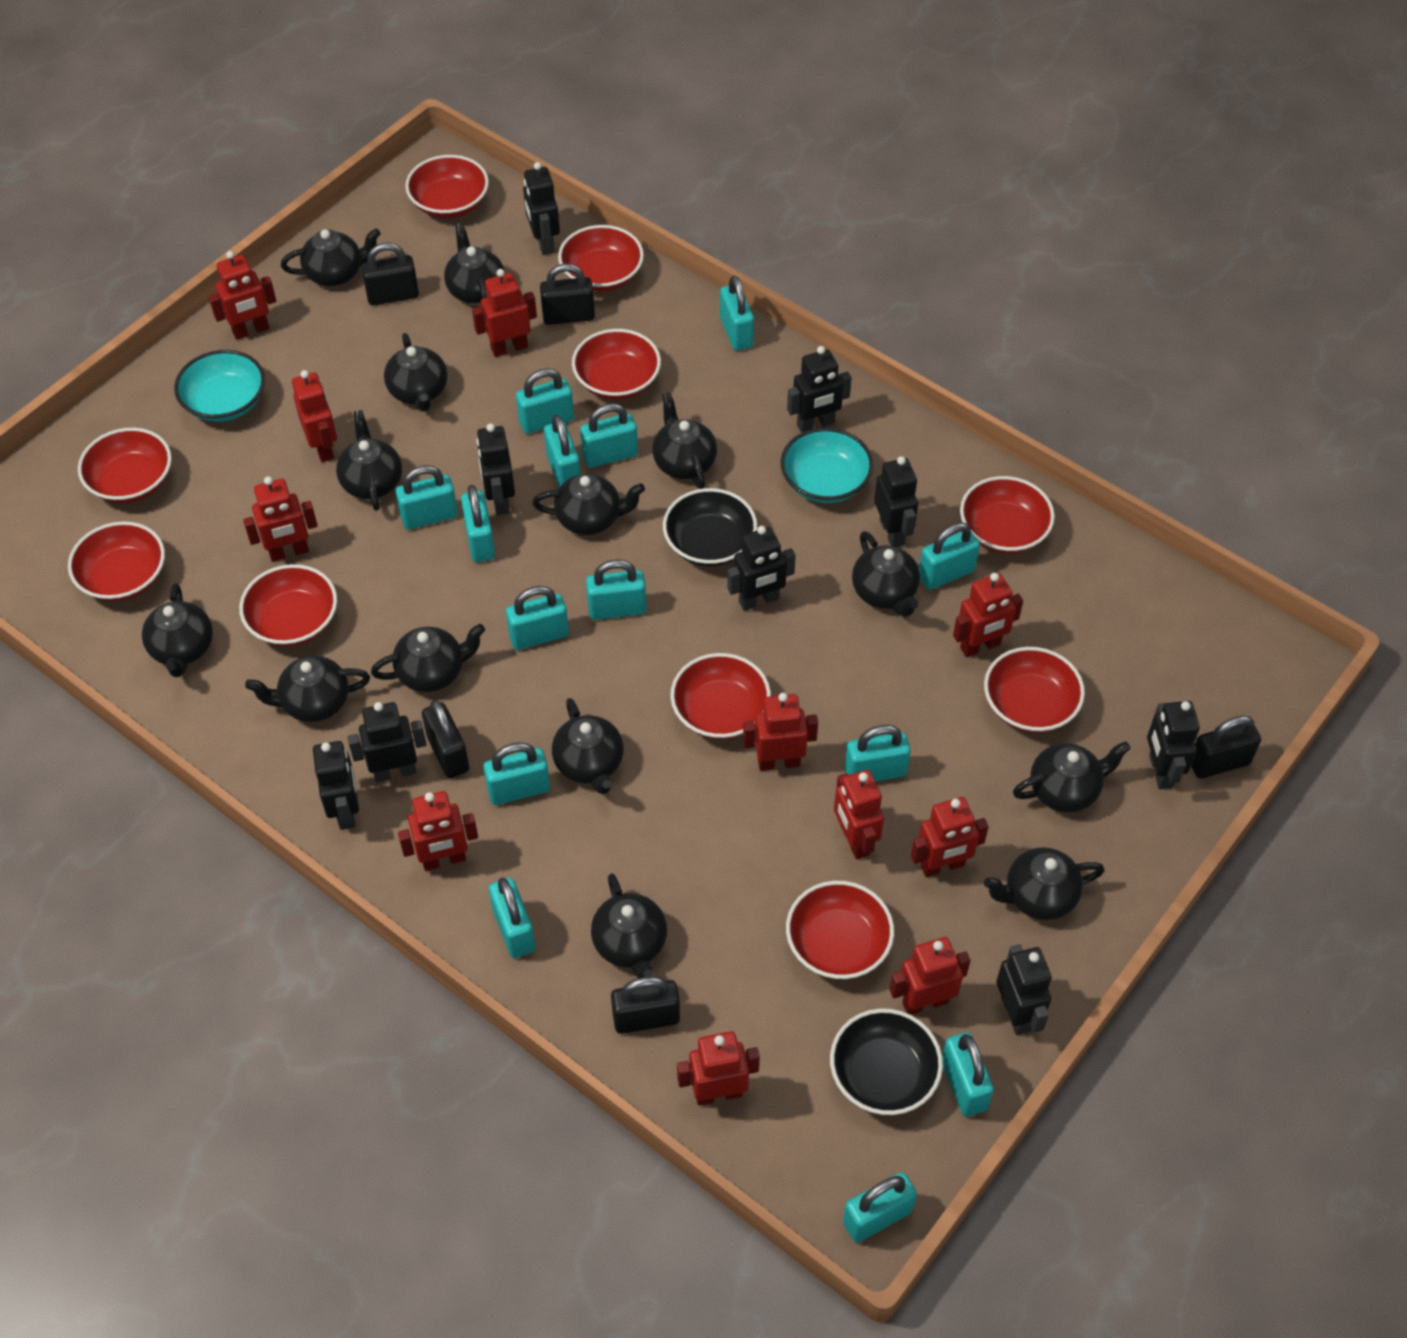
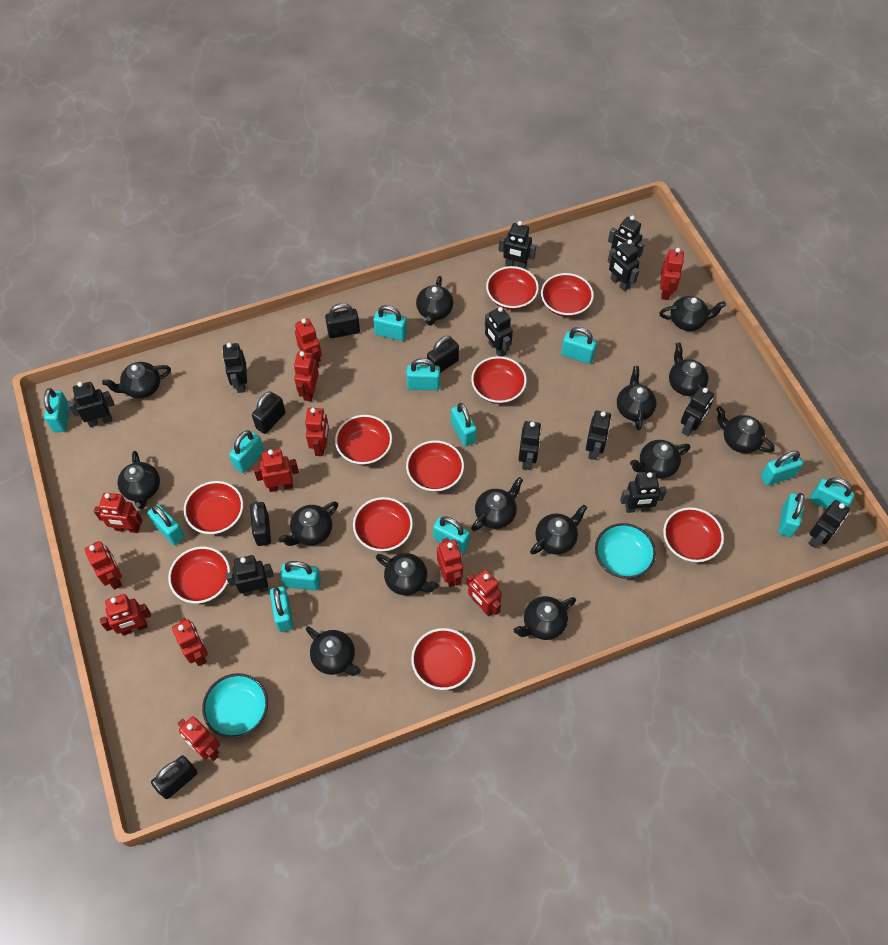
black bowl: [663,488,757,566] [830,1008,943,1115] = 2 -> none = 0
black robot: [313,741,359,830] [348,702,427,782] [477,423,515,515] [523,162,560,255] [727,526,796,611] [787,346,852,433] [874,456,918,547] [996,944,1052,1035] [1147,701,1200,789] = 9 -> [68,382,115,427] [223,343,247,393] [226,555,274,596] [485,307,513,357] [498,221,536,269] [519,421,541,470] [586,411,611,460] [608,215,645,258] [608,239,640,291] [620,472,667,513] [681,386,714,437] [808,500,850,548] = 12
red robot: [209,251,276,340] [243,476,318,562] [292,370,337,462] [398,791,478,871] [472,269,537,357] [677,1031,760,1106] [743,693,818,771] [834,770,884,859] [890,937,970,1015] [911,797,989,877] [953,573,1023,657] = 11 -> [85,541,122,590] [94,493,142,533] [100,594,151,636] [172,617,208,666] [178,717,220,761] [253,449,299,492] [294,351,319,401] [295,318,322,367] [305,408,329,456] [437,538,463,587] [466,569,502,616] [660,248,684,300] = 12
turquoise padlock: [396,465,458,530] [461,485,495,562] [483,742,550,805] [489,878,535,958] [506,586,569,650] [516,368,574,434] [544,415,581,487] [580,403,638,468] [586,560,646,620] [720,275,754,351] [843,1172,917,1242] [845,725,911,781] [919,523,980,590] [942,1032,994,1116] = 14 -> [44,388,70,432] [147,504,185,545] [229,430,264,473] [270,586,293,632] [280,561,321,590] [373,305,407,341] [406,358,440,391] [433,516,470,553] [451,403,477,447] [561,327,597,364] [761,451,803,486] [778,493,805,537] [810,478,855,509] = 13

